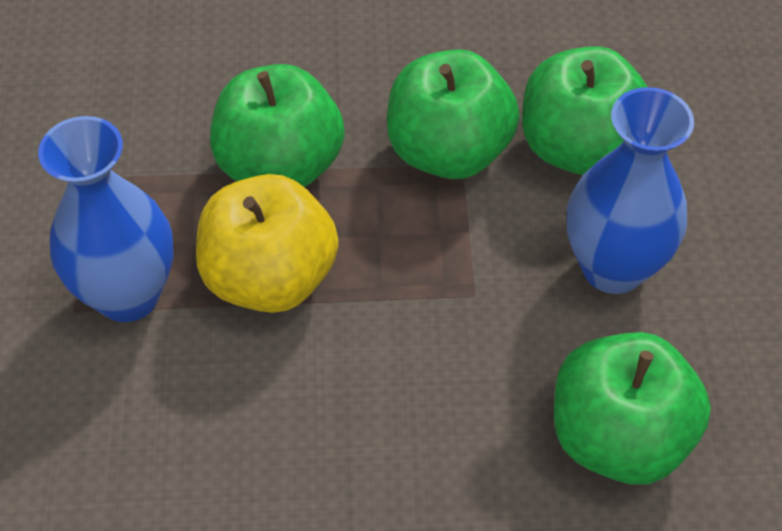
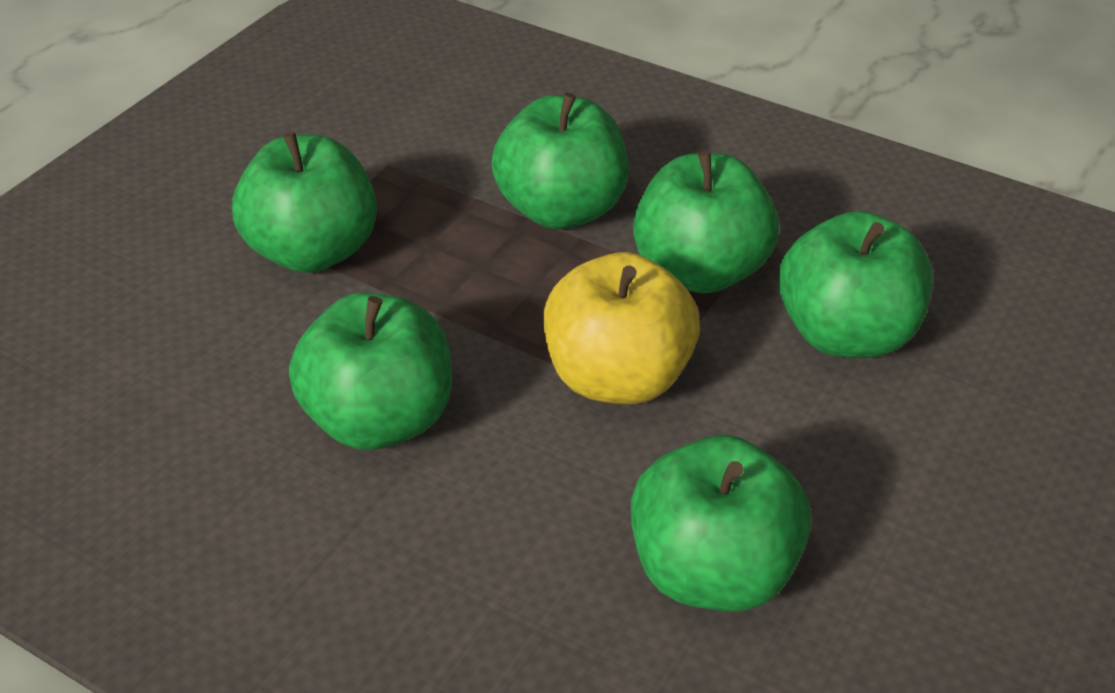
blue vase: [38,116,174,322] [567,87,694,294] = 2 -> none = 0
green apple: [210,64,345,187] [387,49,520,179] [522,46,647,175] [554,332,711,485] = 4 -> [232,132,377,273] [289,293,452,450] [491,93,629,230] [631,435,812,611] [633,151,779,294] [779,211,933,358] = 6

